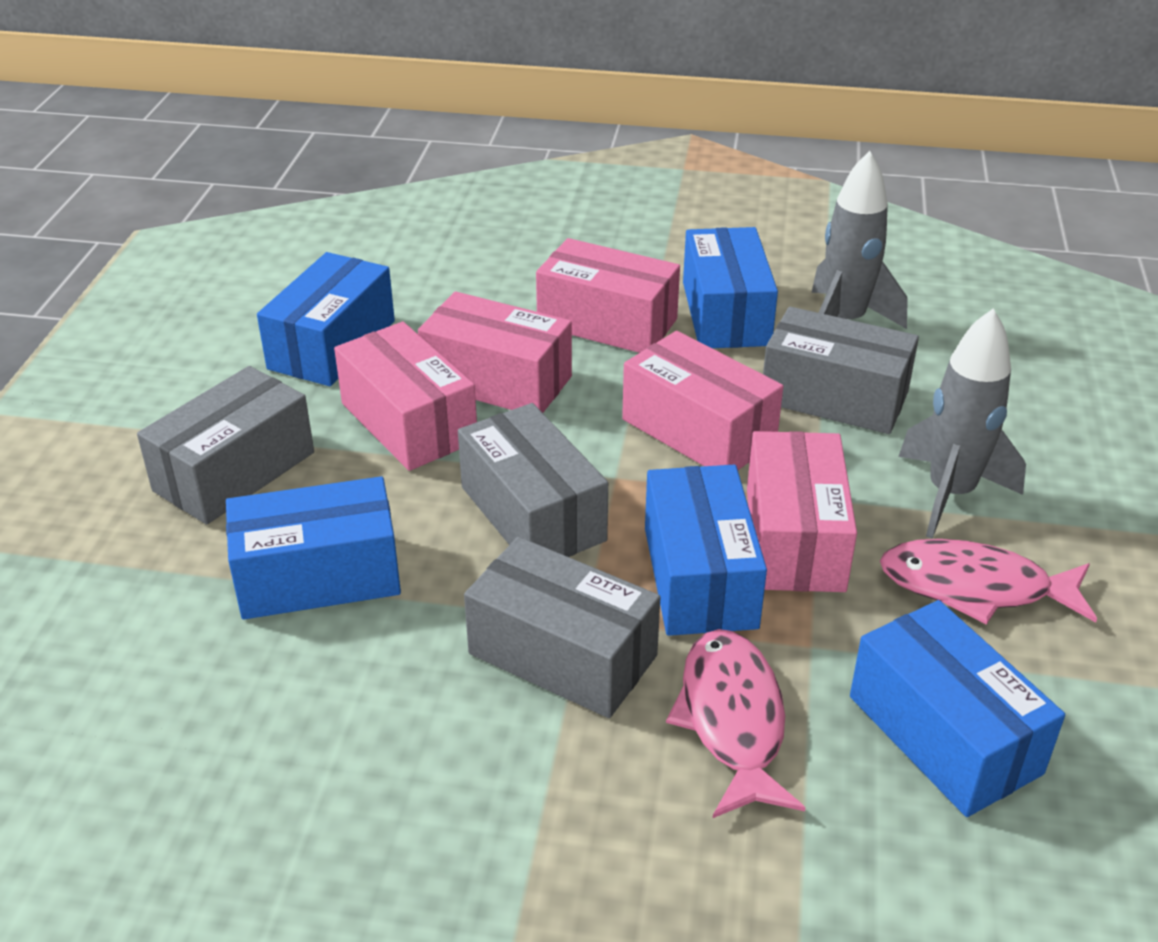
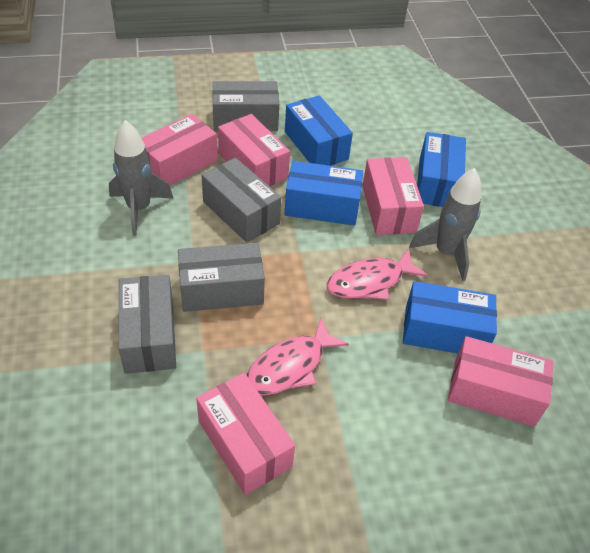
blue box: [226,476,401,619] [257,252,395,386] [645,465,767,636] [683,227,778,348] [850,600,1065,817] = 5 -> [284,161,363,226] [285,95,353,166] [403,281,497,353] [417,132,466,207] = 4

